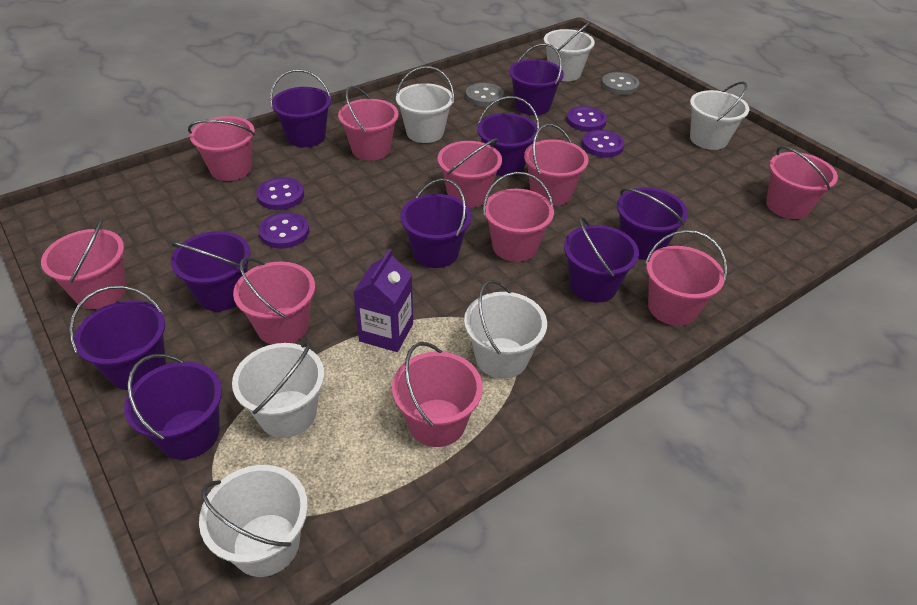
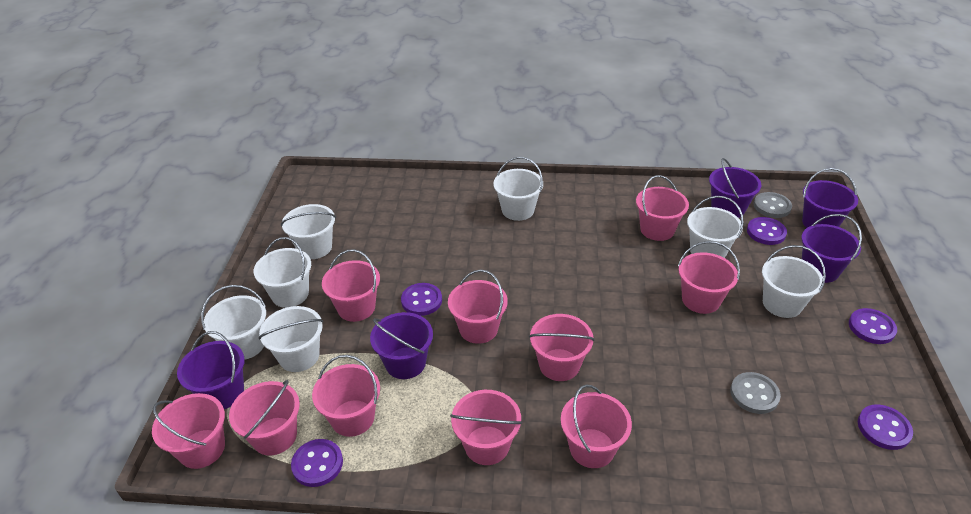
purple bucket: [69,286,166,390] [124,354,222,460] [170,231,251,311] [270,69,331,147] [400,178,472,268] [477,96,539,176] [509,43,564,115] [564,216,639,303] [617,187,688,260] = 9 -> [177,331,245,409] [370,312,433,379] [709,158,761,218] [801,214,862,283] [802,168,858,228] = 5
purple button: [256,177,304,210] [259,212,309,248] [566,106,607,132] [582,130,625,158] = 4 -> [291,439,343,487] [401,283,442,316] [747,217,787,245] [849,308,897,344] [858,405,913,450] = 5
purple carton: [354,249,413,352] = 1 -> none = 0
white bucket: [199,465,308,577] [232,341,324,438] [396,66,454,143] [464,280,547,379] [544,21,595,81] [690,81,749,150] = 6 -> [201,285,266,359] [254,237,311,308] [259,306,323,372] [281,204,336,259] [493,157,543,221] [687,196,743,258] [762,245,826,318] = 7

